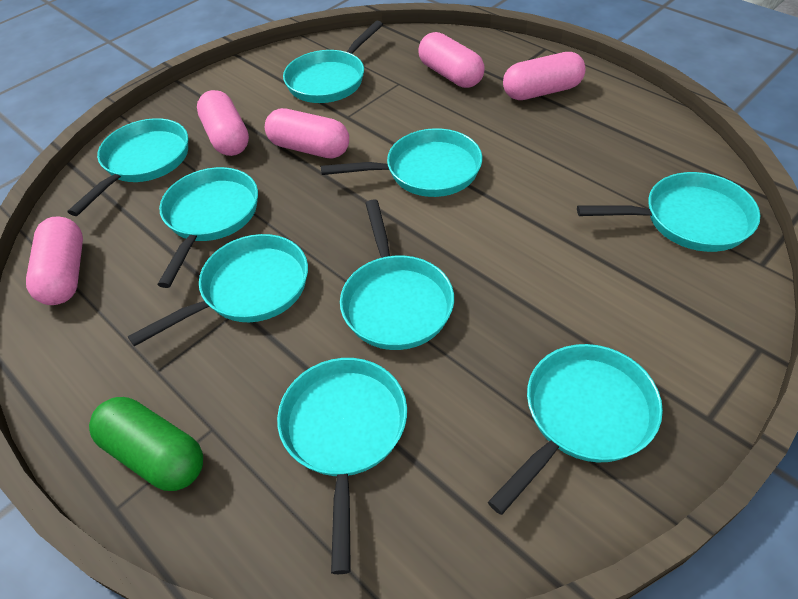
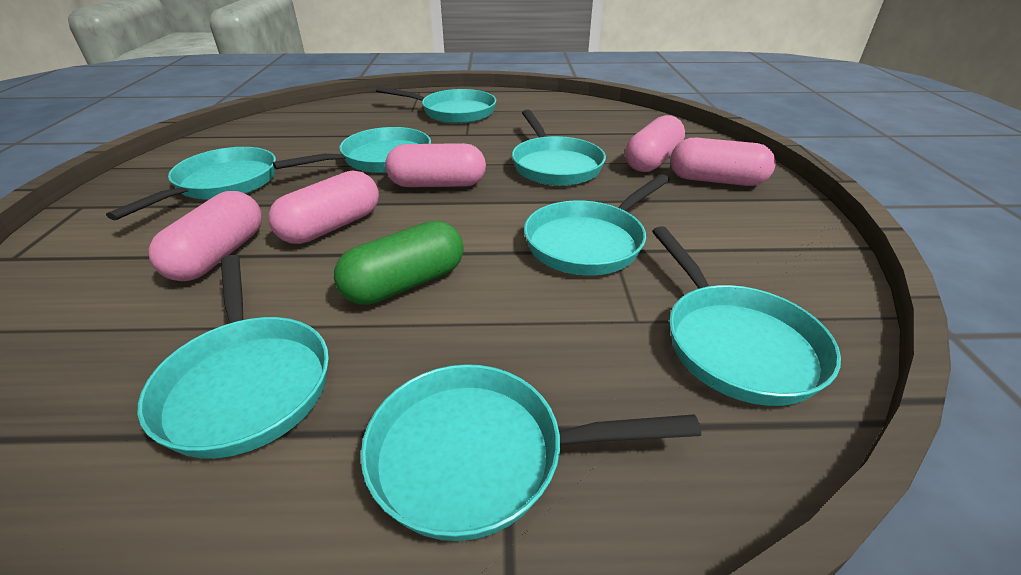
turquoise pan: [68,118,188,216] [128,234,308,346] [157,167,258,288] [277,358,407,574] [283,21,383,103] [321,128,482,197] [340,199,454,350] [488,344,663,515] [577,172,760,252] = 9 -> [106,147,276,220] [138,255,329,458] [273,127,431,173] [361,364,701,541] [376,87,496,123] [512,110,606,186] [524,174,670,275] [652,226,841,406] = 8

